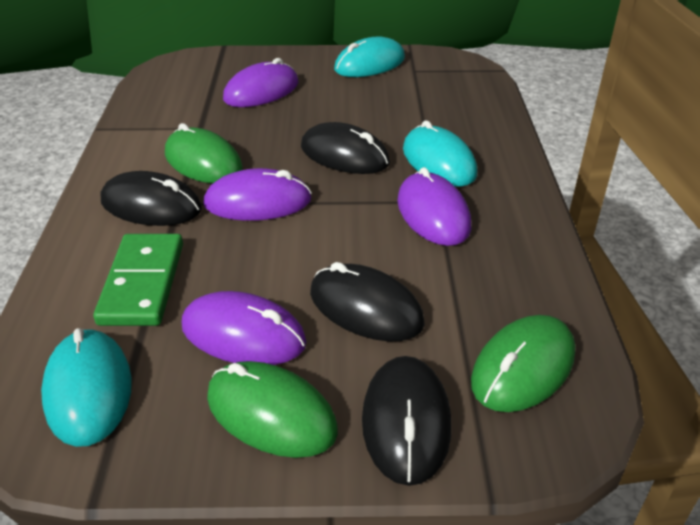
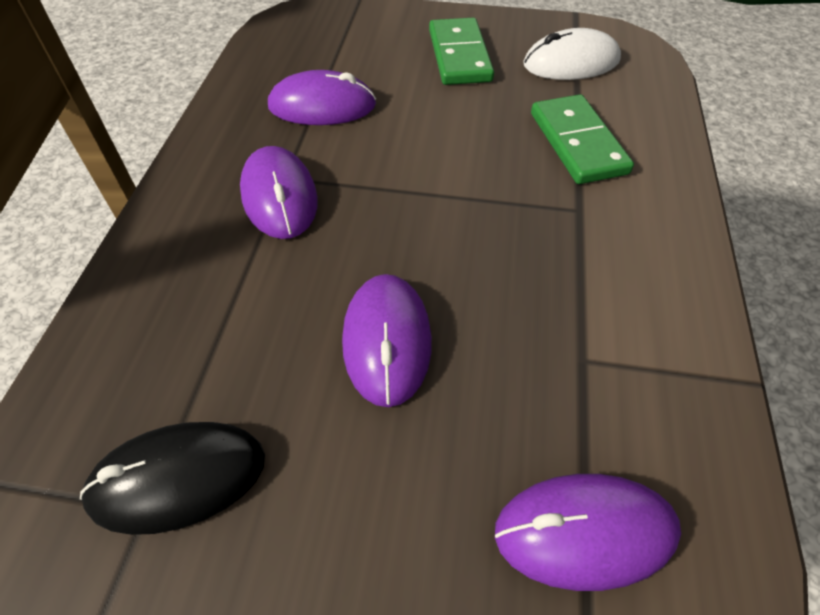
black mouse: [101,171,202,226] [301,122,390,174] [310,262,425,341] [362,356,451,486] = 4 -> [80,422,265,535] = 1
green domino: [93,234,183,326] = 1 -> [429,18,494,85] [531,94,634,184] = 2
green mouse: [165,123,243,183] [207,361,338,458] [471,315,575,412] = 3 -> none = 0
turquoise mouse: [41,328,132,447] [334,37,405,77] [403,120,477,187] = 3 -> none = 0
white mouse: none = 0 -> [523,28,621,80] = 1

